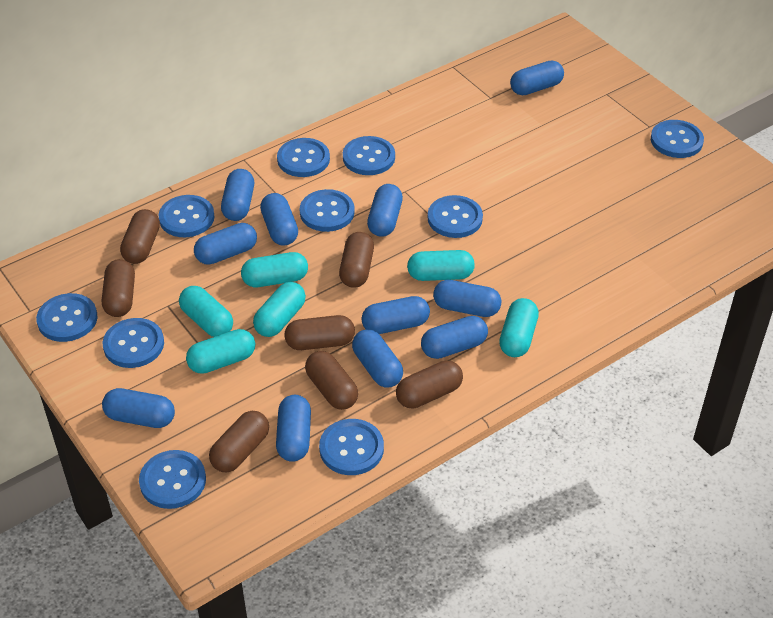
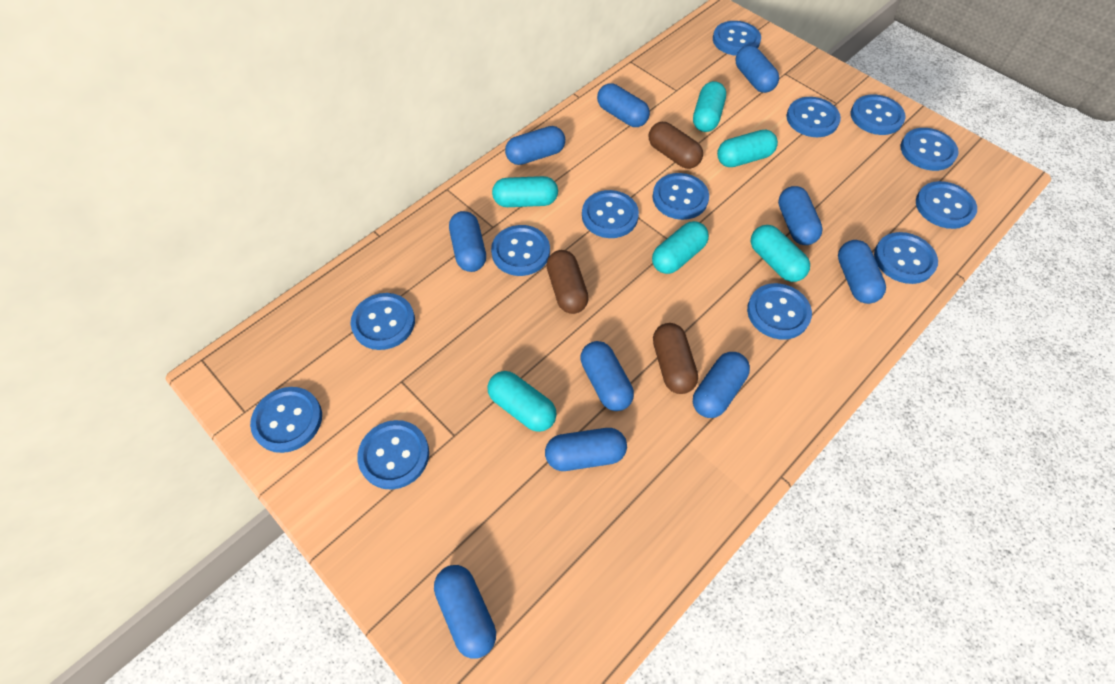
blue button: [36,293,98,342] [103,318,164,368] [139,450,206,509] [159,195,215,237] [277,138,330,177] [300,189,355,232] [319,419,384,475] [343,136,395,175] [428,195,483,238] [651,120,704,158] = 10 -> [250,387,322,453] [351,293,415,350] [357,420,429,490] [491,225,550,276] [582,190,639,238] [653,173,709,220] [713,21,761,56] [747,283,812,339] [786,97,841,137] [851,95,906,135] [874,232,938,284] [901,128,959,171] [916,181,977,229] = 13
blue capsule: [102,388,175,428] [194,223,257,265] [221,169,254,221] [260,193,298,246] [276,395,311,462] [352,329,403,388] [362,296,430,334] [367,184,403,237] [421,316,488,359] [433,280,501,317] [510,60,564,96] = 11 -> [434,565,496,659] [449,211,486,272] [505,126,565,165] [545,428,627,471] [580,341,634,411] [597,83,650,127] [693,352,750,418] [736,45,779,93] [778,186,823,245] [838,240,886,304] = 10
brown capsule: [102,259,135,317] [120,209,160,264] [209,411,269,472] [284,315,355,350] [305,351,358,410] [339,232,374,288] [396,361,463,408] = 7 -> [547,250,589,314] [649,122,703,169] [653,323,698,394] = 3

